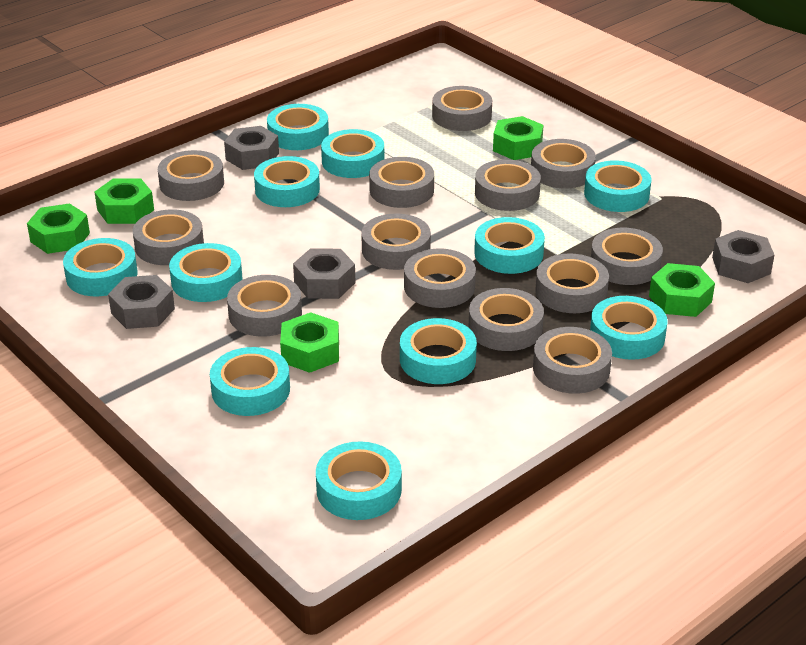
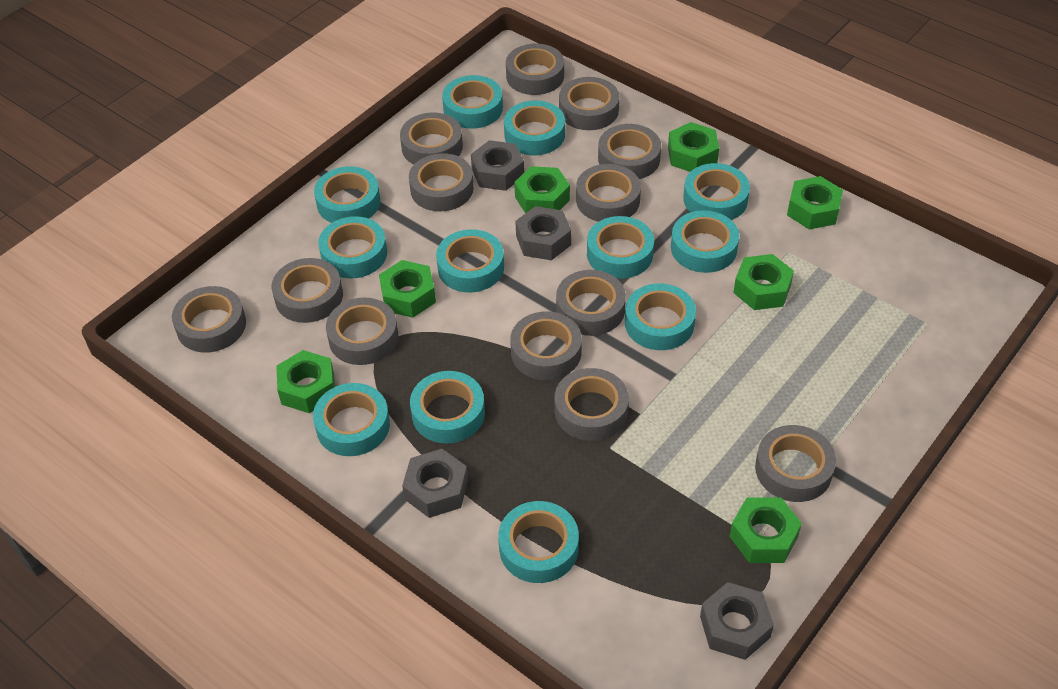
green nut: [27,203,90,254] [94,179,154,224] [280,312,339,373] [493,116,544,160] [649,263,715,317] = 5 -> [276,350,335,413] [379,260,436,318] [514,166,570,213] [668,122,719,172] [729,497,802,563] [733,254,794,310] [787,176,843,229] = 7
turquoise tape: [63,238,138,296] [169,243,243,302] [210,347,290,416] [254,156,320,207] [267,104,329,150] [316,441,402,520] [321,129,384,178] [400,318,477,384] [474,217,545,274] [584,160,651,212] [590,296,667,360] = 11 -> [313,383,390,456] [314,166,381,223] [318,216,387,279] [410,371,485,444] [436,229,504,293] [442,75,503,129] [498,501,579,583] [504,101,565,155] [587,216,654,279] [625,283,696,350] [671,210,739,273] [683,163,750,220] = 12

